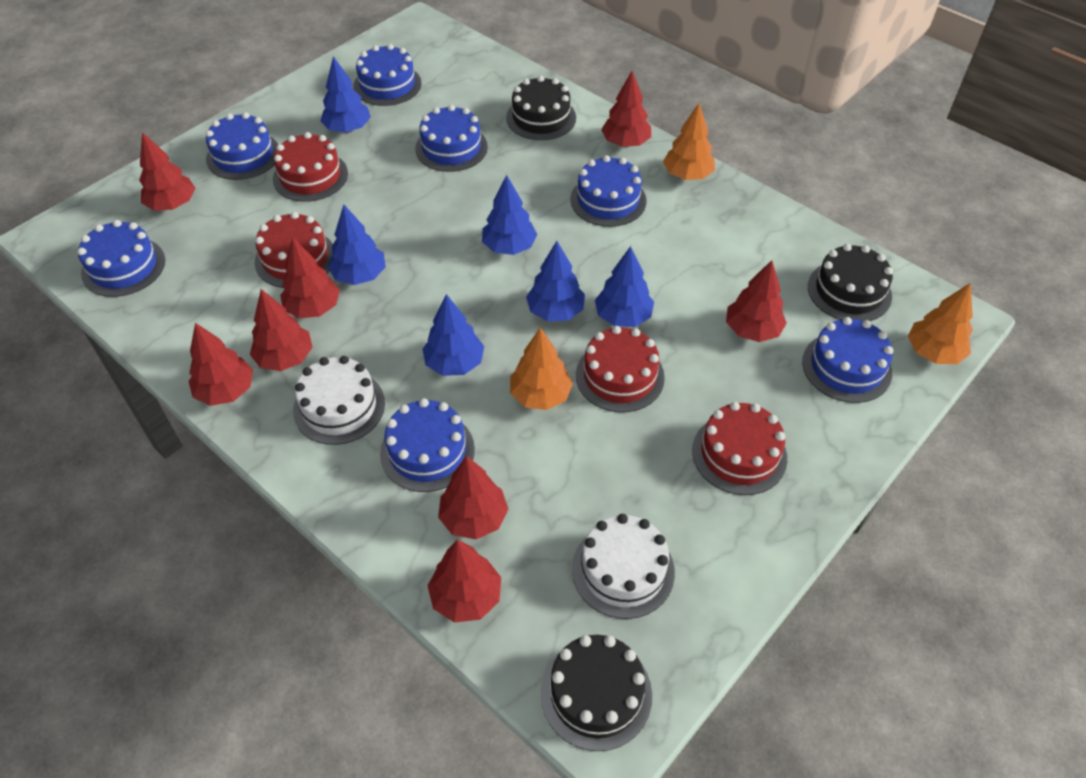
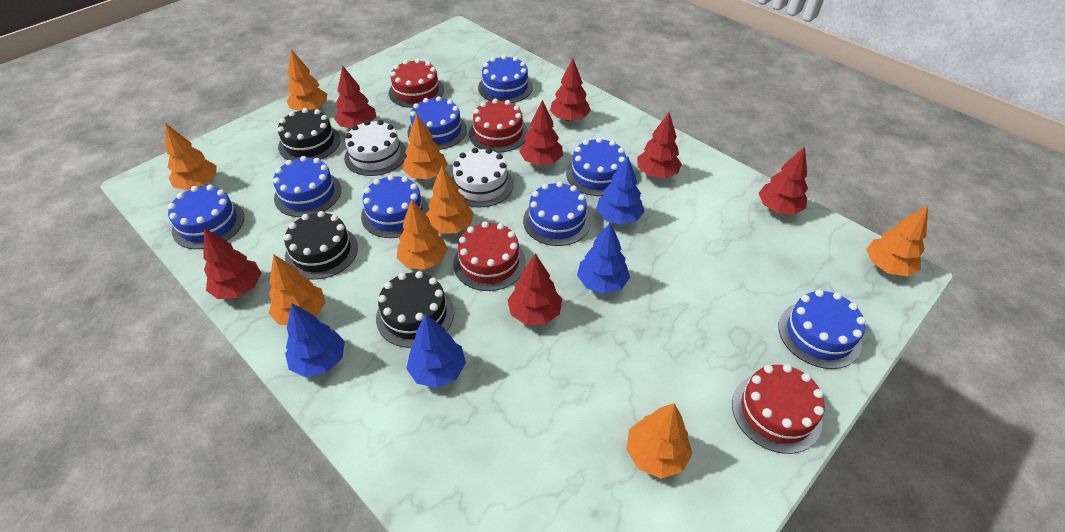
blue cake: [77,220,165,297] [205,112,279,180] [353,44,422,106] [380,398,475,492] [415,105,488,172] [570,155,646,227] [802,317,893,403] = 7 -> [168,185,245,249] [273,156,341,217] [361,175,429,238] [407,96,467,150] [478,55,533,103] [523,181,591,246] [566,137,626,196] [778,289,866,369] = 8
blue tree: [320,56,371,133] [328,205,386,285] [422,294,484,376] [482,175,538,255] [526,241,585,321] [595,246,654,327] = 6 -> [285,304,345,377] [406,314,466,388] [577,222,630,294] [596,156,645,225] = 4
orange tree: [510,327,573,410] [663,103,715,180] [908,283,973,364] = 3 -> [165,123,217,190] [269,254,326,325] [287,49,327,111] [397,199,448,270] [403,113,448,179] [426,166,474,234] [626,403,692,479] [866,206,928,276] = 8
red tree: [139,132,195,211] [188,323,253,406] [250,289,313,371] [280,238,340,318] [428,540,501,623] [438,456,508,539] [601,71,651,147] [726,260,787,342] = 8 -> [203,228,261,299] [334,65,376,128] [508,254,562,325] [519,100,563,166] [550,59,591,121] [637,113,682,178] [759,147,808,215] = 7

